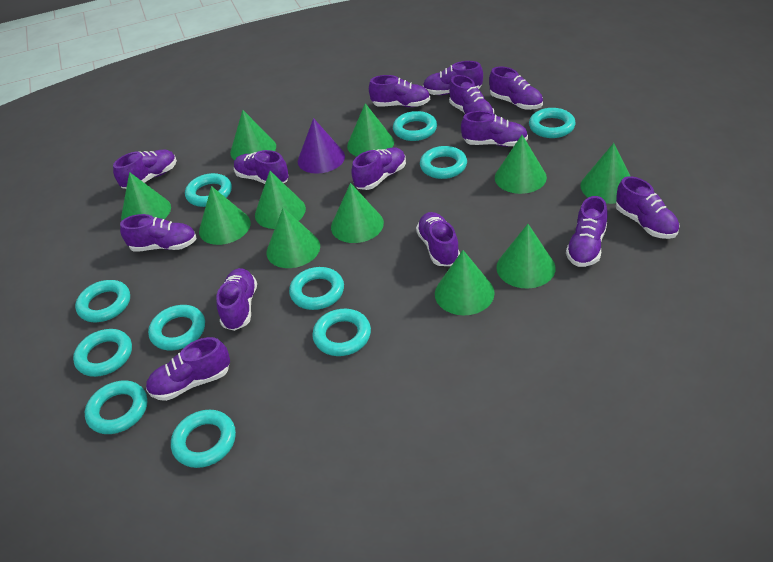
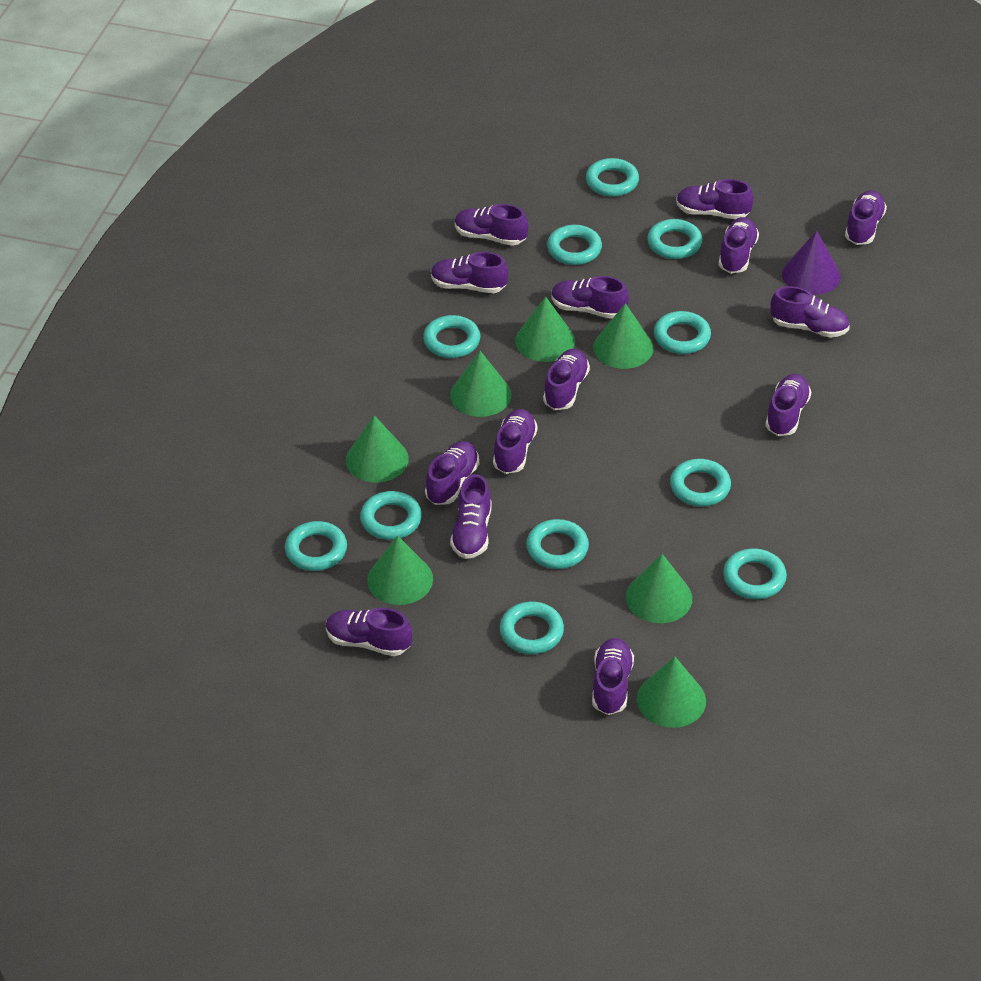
green cone: [121,172,171,221] [199,186,251,245] [230,110,276,160] [255,171,306,229] [267,208,320,268] [331,183,384,243] [347,103,394,157] [435,250,495,315] [495,135,547,194] [496,224,556,288] [581,143,630,204] = 11 -> [346,415,409,483] [367,536,433,605] [450,351,511,417] [515,296,575,362] [593,303,653,369] [626,554,692,623] [637,657,706,728] = 7

